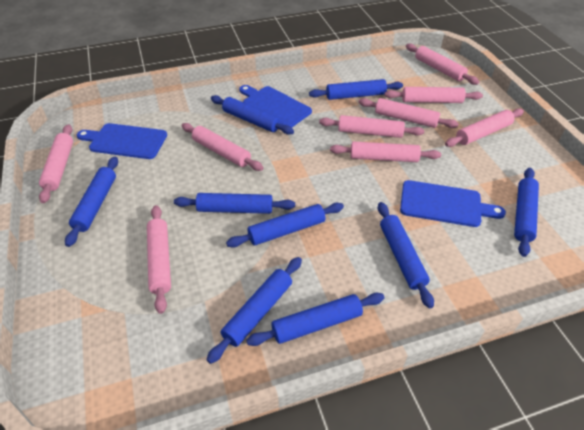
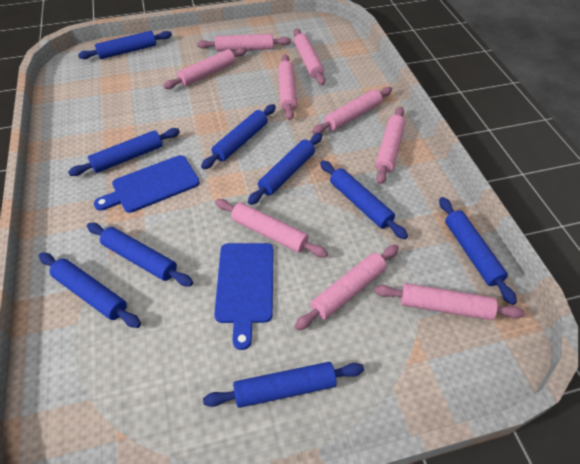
blue cutting board: [77,123,167,159] [239,85,312,127] [400,180,506,227] = 3 -> [94,155,200,213] [214,243,274,350] = 2

